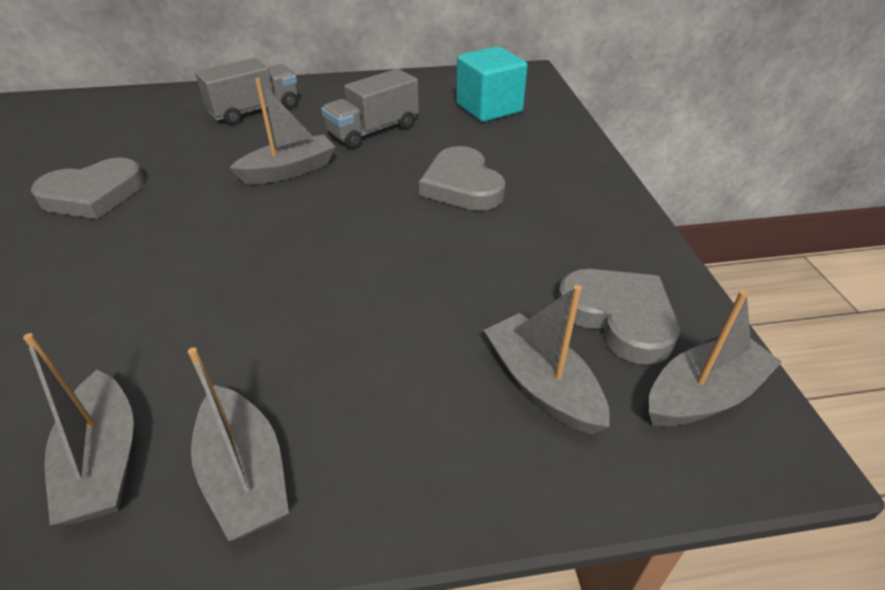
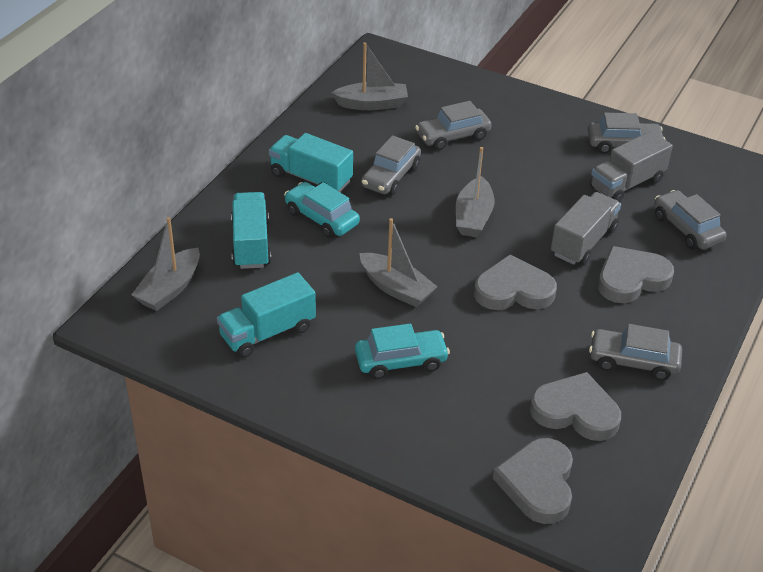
grey boat: [23,333,134,526] [188,347,289,541] [229,78,336,184] [484,285,610,435] [649,290,782,427] = 5 -> [131,217,200,311] [331,42,408,110] [360,218,438,307] [456,147,495,237] = 4
grey car: none = 0 -> [361,135,421,195] [415,101,492,150] [588,113,665,154] [589,324,682,380] [654,190,726,250] = 5
grey heart: [31,157,145,219] [419,146,506,211] [558,269,679,365] = 3 -> [474,254,557,310] [493,438,573,524] [530,372,621,441] [598,246,674,303] = 4
turquoise car: none = 0 -> [284,182,360,238] [355,324,450,379] = 2
turquoise cube: [456,46,528,122] = 1 -> none = 0
turquoise truck: none = 0 -> [217,272,316,358] [231,192,271,269] [269,133,353,192] = 3

